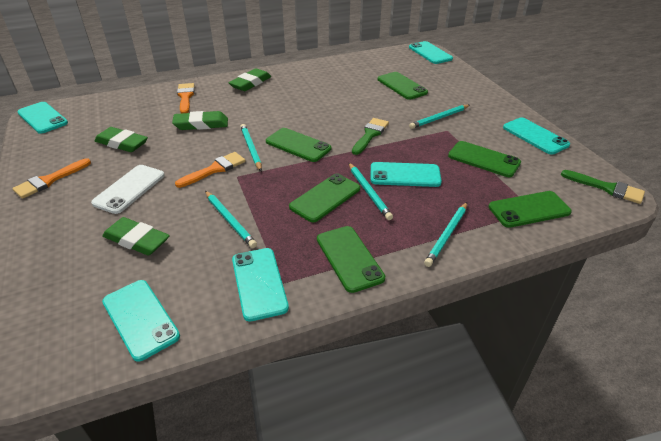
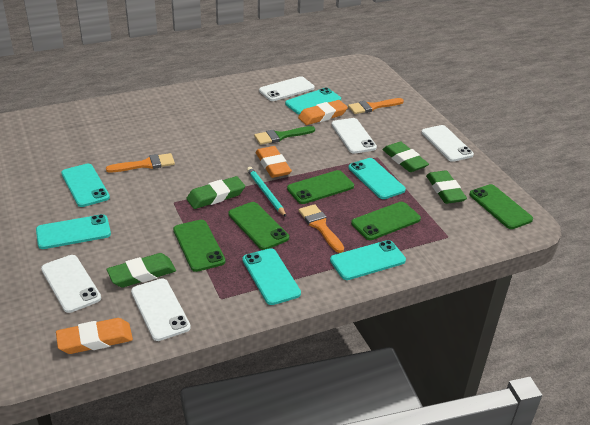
green brush: [352,118,389,155] [561,170,645,204] = 2 -> [254,126,315,145] = 1
green phone: [266,128,331,162] [289,174,360,222] [317,226,385,293] [378,72,428,100] [448,141,521,177] [489,191,572,228] = 6 -> [173,220,225,272] [229,202,289,250] [287,170,354,204] [351,202,421,240] [469,184,533,229] = 5
orange eraser: none = 0 -> [56,318,133,354] [256,146,292,178] [298,100,348,125] = 3
turquoise pencil: [205,191,257,248] [240,124,262,171] [349,163,393,220] [409,105,470,129] [424,202,467,267] = 5 -> [247,167,286,217] = 1
white phone: [91,165,165,214] = 1 -> [41,255,101,313] [131,278,191,341] [259,76,315,101] [331,118,377,154] [421,125,474,162] = 5

